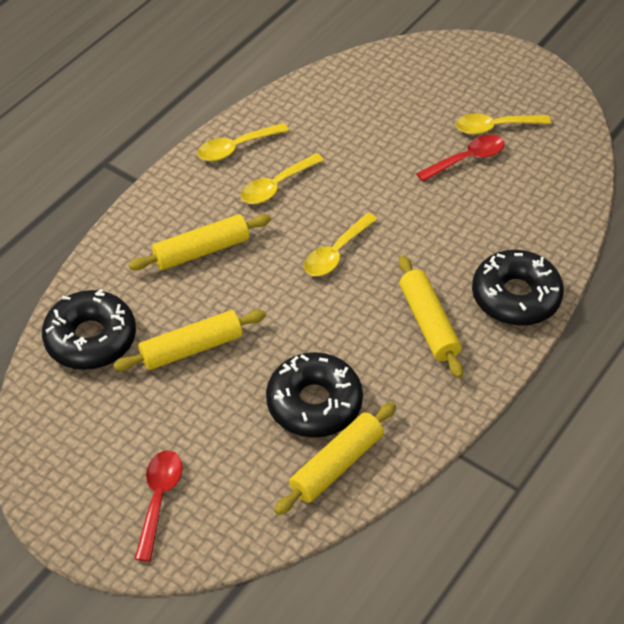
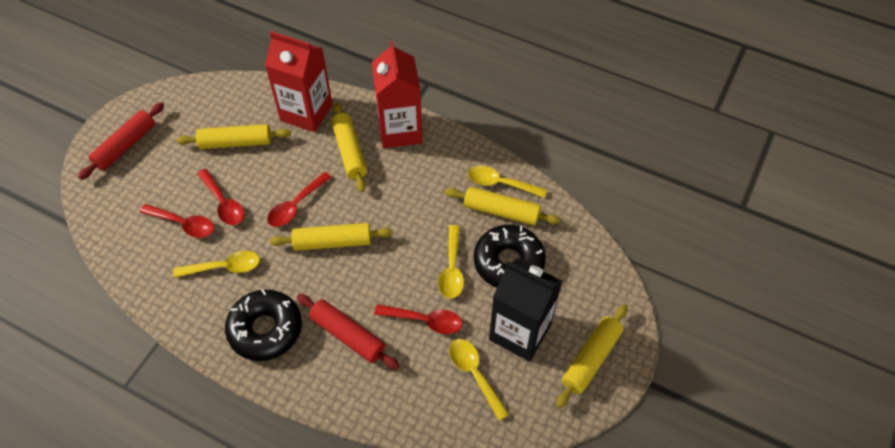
black carton: none = 0 -> [489,258,562,362] = 1
black donut: [42,289,136,370] [266,352,363,437] [472,250,564,326] = 3 -> [225,289,302,361] [474,225,546,288] = 2
red carton: none = 0 -> [265,31,333,132] [372,41,422,148] = 2
red rolling pin: none = 0 -> [78,102,164,180] [297,294,400,370] = 2
red spoon: [135,450,183,562] [416,135,504,182] = 2 -> [140,204,214,238] [197,169,244,225] [267,172,332,227] [374,304,462,334] = 4
yellow rolling pin: [113,310,266,371] [129,214,271,271] [274,402,396,515] [399,256,463,378] = 4 -> [176,124,291,149] [270,223,393,251] [331,103,367,192] [445,187,561,226] [556,304,628,408] = 5

